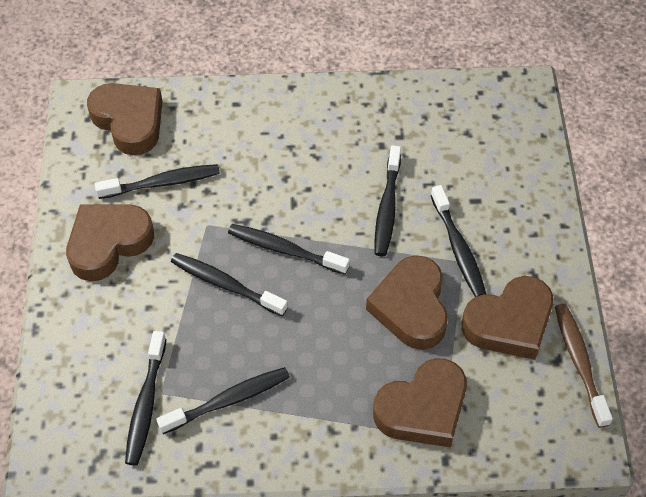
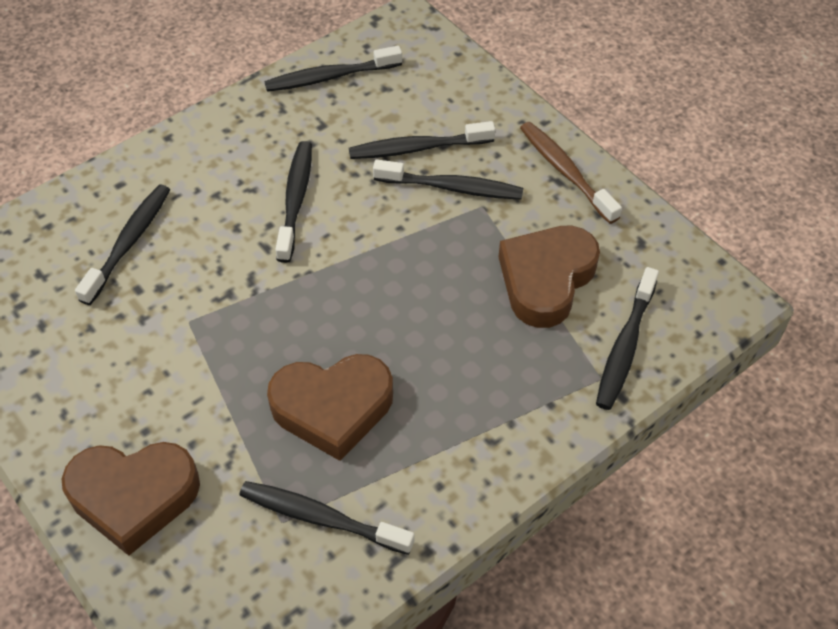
brown heart: [66,205,154,281] [87,83,163,155] [366,255,448,350] [373,358,467,448] [462,276,553,360] = 5 -> [61,442,200,556] [267,354,393,461] [499,225,600,328] = 3

